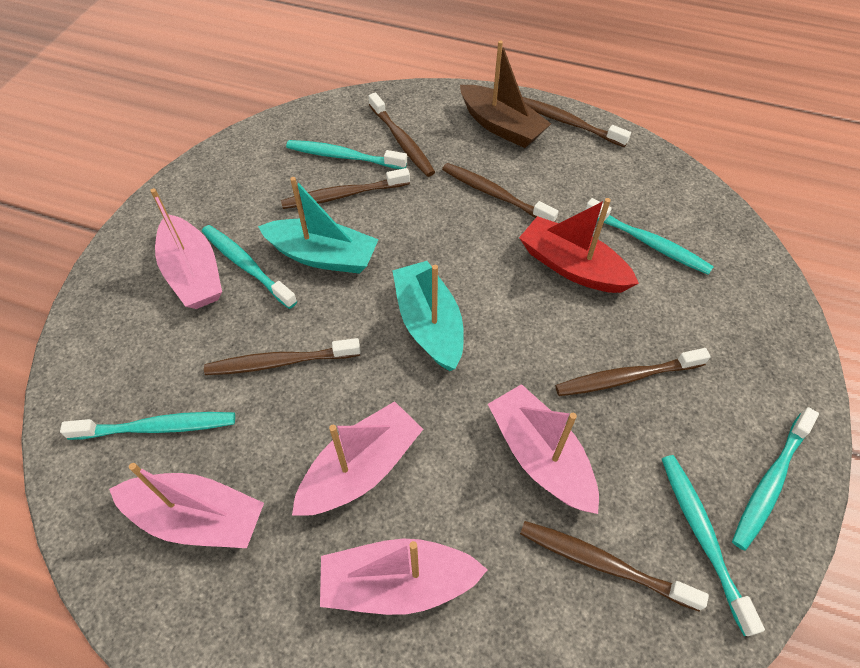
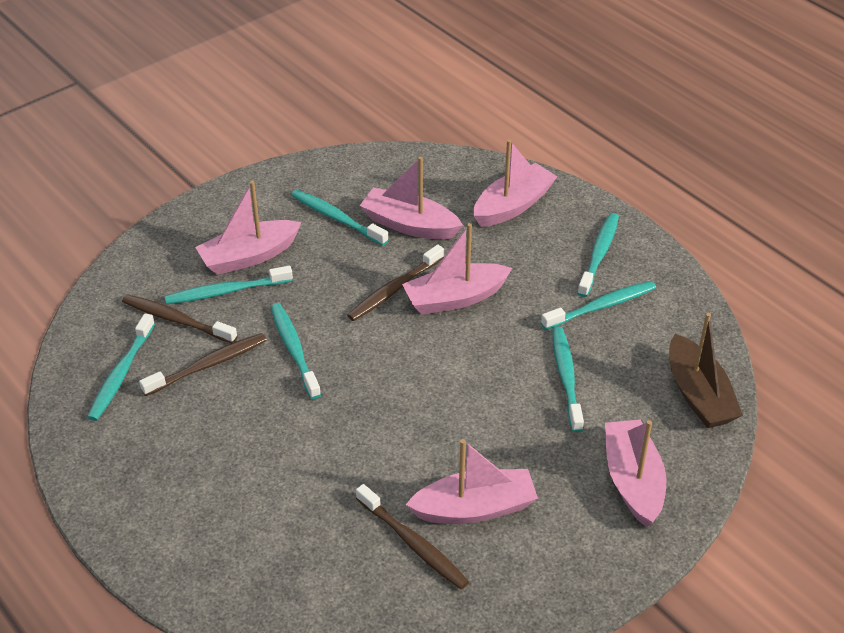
brown toothbrush: [204,338,361,375] [281,168,410,209] [369,93,435,177] [442,163,559,222] [520,521,709,611] [522,97,631,147] [555,348,711,396] = 7 -> [122,294,237,343] [139,333,267,396] [347,244,444,321] [356,484,469,589] = 4
pink boat: [109,463,264,548] [150,188,222,309] [292,401,423,516] [320,538,488,615] [488,384,599,514] = 5 -> [195,181,302,275] [360,157,463,239] [402,223,512,315] [406,439,538,524] [474,139,558,227] [605,419,666,527] = 6
red boat: [519,198,639,293] = 1 -> none = 0
turquoise boat: [258,177,379,274] [392,261,464,371] = 2 -> none = 0
turquoise toothbrush: [60,412,235,440] [202,225,297,309] [286,140,407,169] [585,198,714,275] [662,455,765,636] [732,407,819,551] = 6 -> [87,313,155,421] [165,266,293,304] [271,303,321,399] [291,190,388,246] [541,281,656,330] [552,327,584,432] [577,213,619,297] = 7

